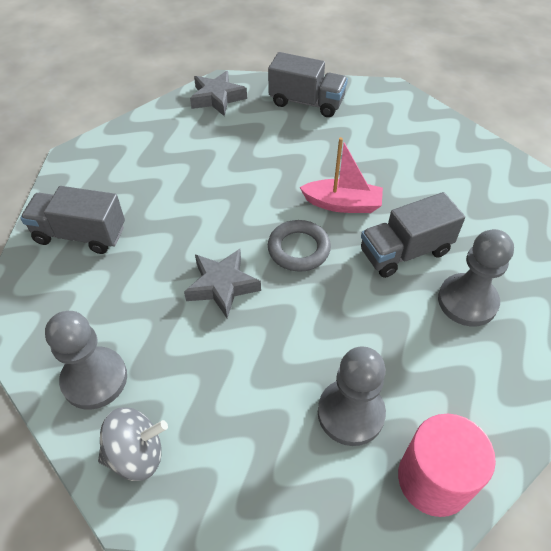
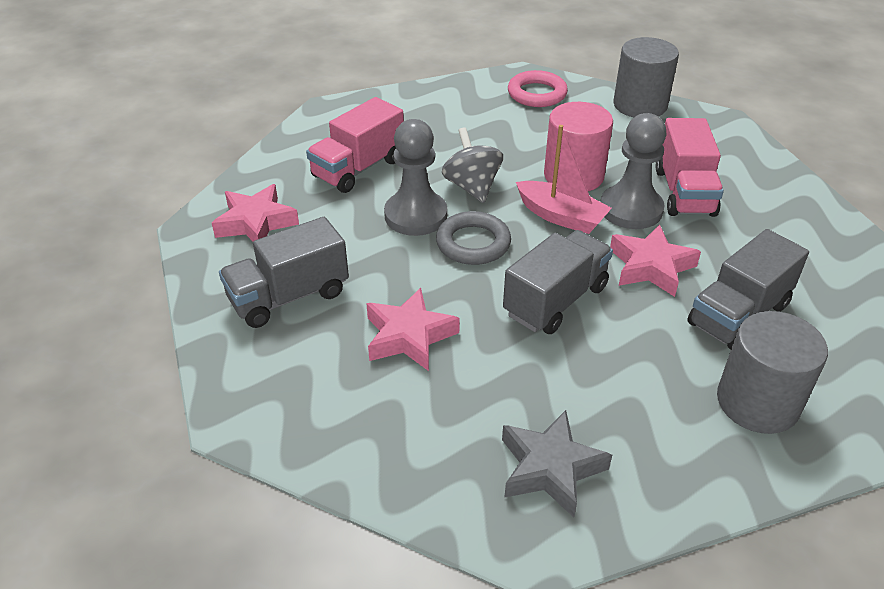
grey cylinder: none = 0 -> [613,37,679,117] [717,311,828,434] = 2
grey pawn: [45,311,127,410] [318,346,386,446] [438,229,514,327] = 3 -> [384,119,447,236] [600,113,667,229] = 2
grey star: [184,249,261,318] [190,71,247,116] = 2 -> [502,410,612,517] = 1
pink ring: none = 0 -> [508,70,568,107] = 1
pink star: none = 0 -> [212,184,299,241] [366,288,460,371] [610,225,701,297] = 3
pink truck: none = 0 -> [306,97,404,193] [656,118,724,217] = 2

